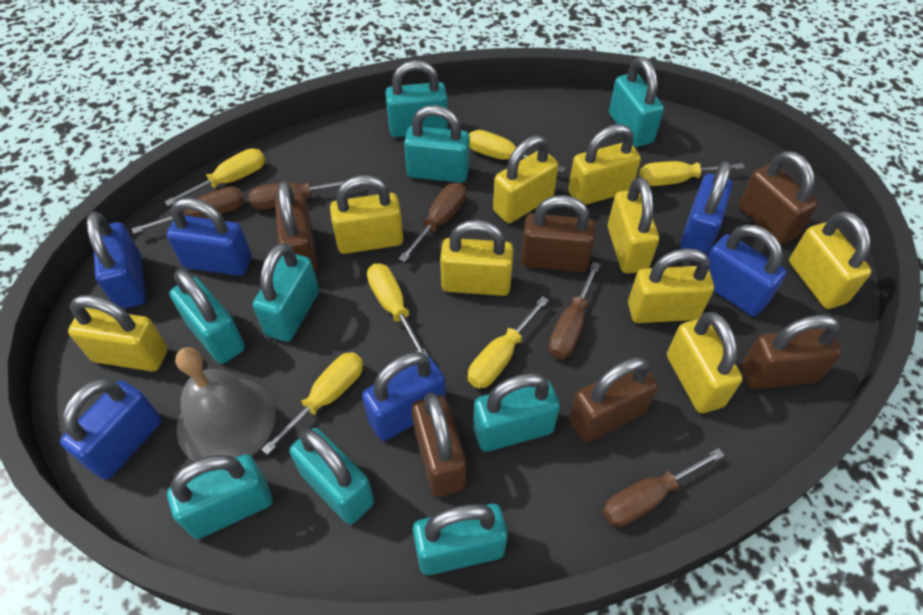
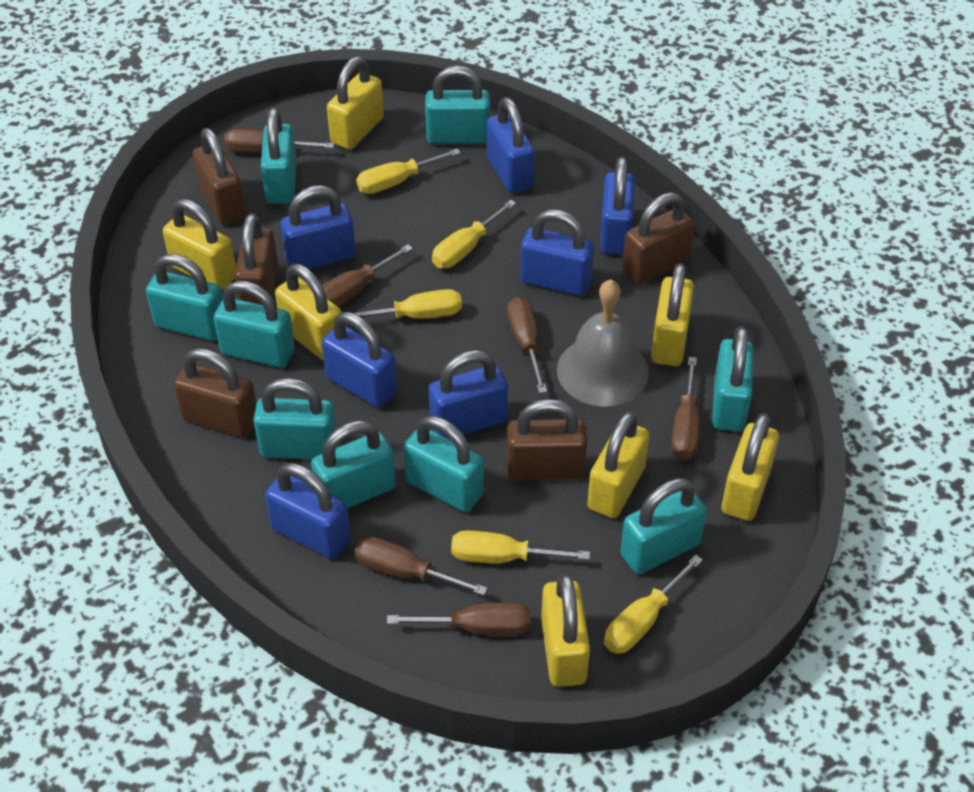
blue padlock: [60,379,162,479] [86,211,146,309] [167,198,252,276] [362,352,446,441] [680,161,733,255] [708,224,787,316] = 6 -> [265,463,351,559] [280,185,356,269] [322,312,397,408] [428,350,508,439] [486,97,535,193] [520,209,594,296] [600,157,635,255] = 7
brown padlock: [275,181,317,273] [412,393,466,497] [521,195,595,272] [569,357,658,443] [739,151,818,245] [741,315,842,389] = 6 -> [174,348,257,438] [193,128,246,224] [234,213,279,305] [507,399,587,480] [622,192,695,284] = 5
brown screwdriver: [132,186,244,234] [249,180,347,210] [399,183,466,262] [548,262,601,359] [603,448,724,527] = 5 -> [224,129,334,153] [322,244,413,307] [354,537,488,596] [387,603,530,635] [507,297,547,394] [671,357,700,460] = 6
yellow padlock: [68,295,168,371] [330,175,403,254] [440,220,513,296] [493,135,559,223] [568,124,641,205] [608,177,659,274] [628,248,714,323] [667,312,743,413] [789,211,872,309] = 9 -> [163,199,236,290] [275,264,342,361] [327,56,384,150] [541,573,590,687] [587,411,649,518] [651,263,694,366] [722,413,779,521] = 7
yellow screwdriver: [165,148,265,206] [261,352,363,455] [367,263,429,357] [468,296,549,389] [469,130,566,173] [639,161,745,186] = 6 -> [354,289,462,319] [356,148,461,194] [432,200,516,268] [451,530,590,563] [604,555,703,654] = 5

